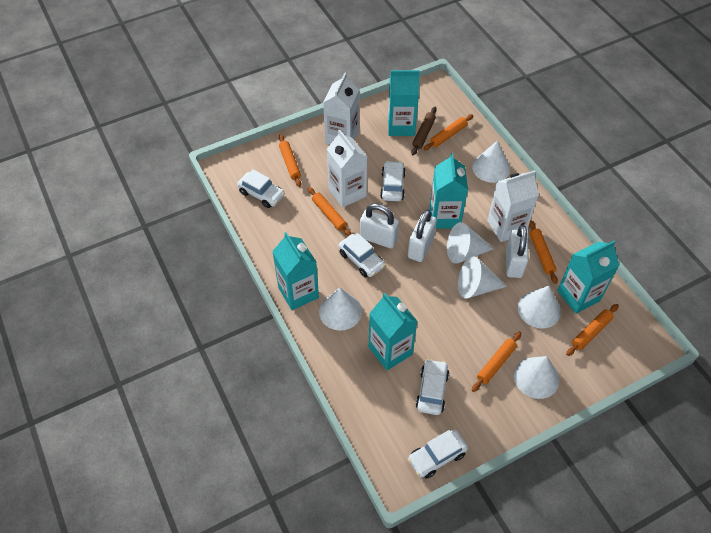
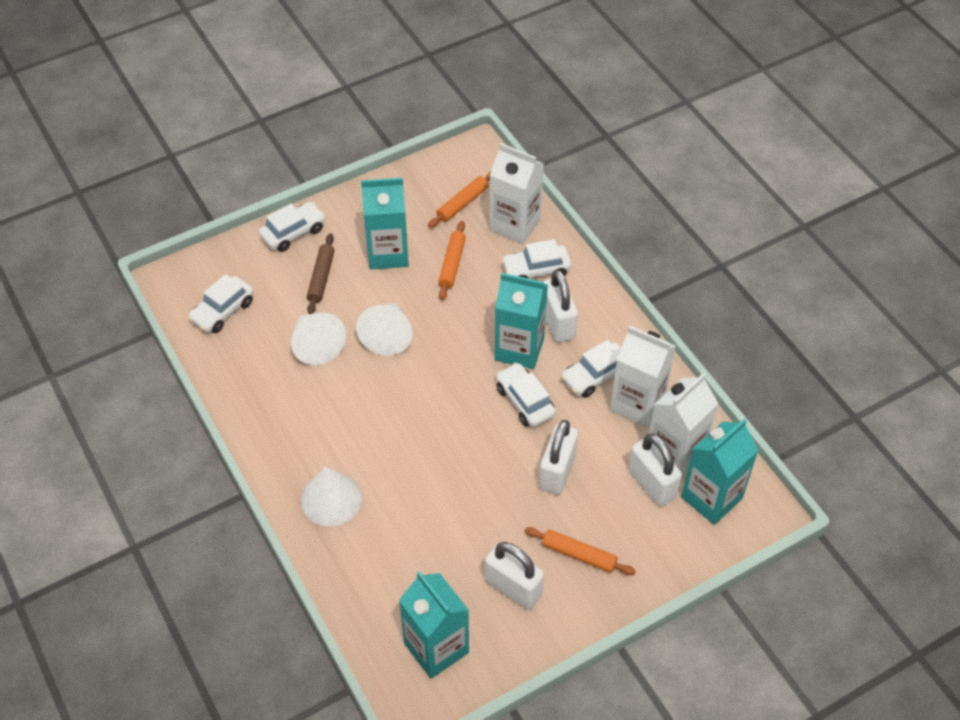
orange rolling pin: [279,134,302,187] [308,187,351,236] [424,114,473,150] [472,331,522,392] [529,220,558,284] [566,304,619,356] = 6 -> [428,171,491,228] [438,221,466,300] [525,527,636,575] = 3
turquoise carton: [272,232,319,310] [369,293,418,370] [388,70,420,136] [430,153,468,229] [557,241,619,314] = 5 -> [361,178,409,269] [399,571,469,679] [495,273,548,369] [681,418,759,525] = 4
white cone: [319,288,362,331] [447,222,494,264] [458,256,507,299] [472,140,510,183] [514,356,559,399] [518,286,561,329] = 6 -> [291,313,346,365] [301,466,362,526] [356,303,412,356] = 3
white padlock: [360,203,399,248] [408,209,437,262] [506,225,529,278] = 3 -> [485,542,544,610] [539,420,578,495] [543,270,578,343] [628,433,682,507] = 4

